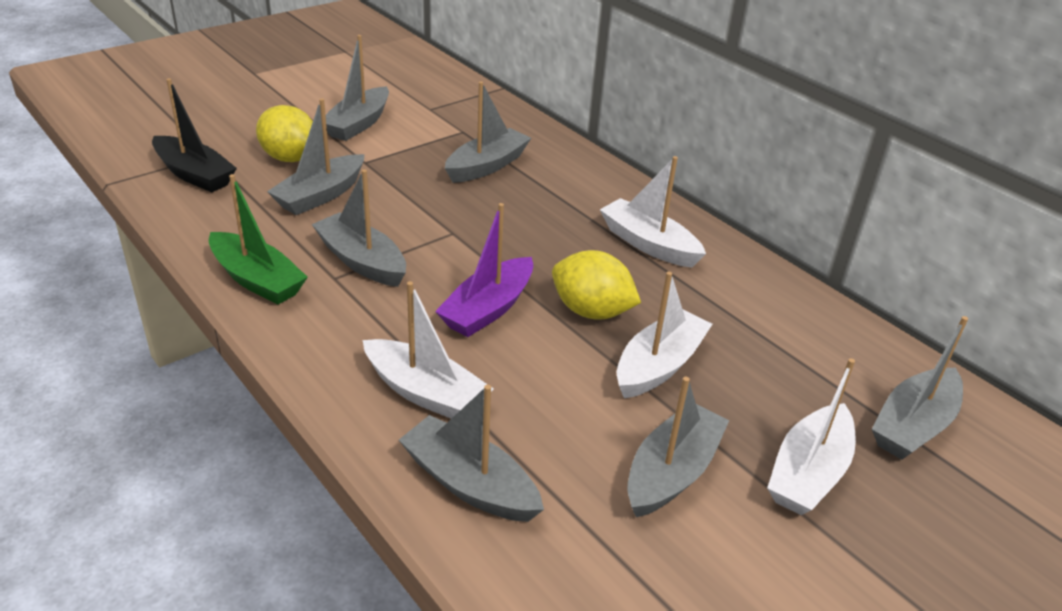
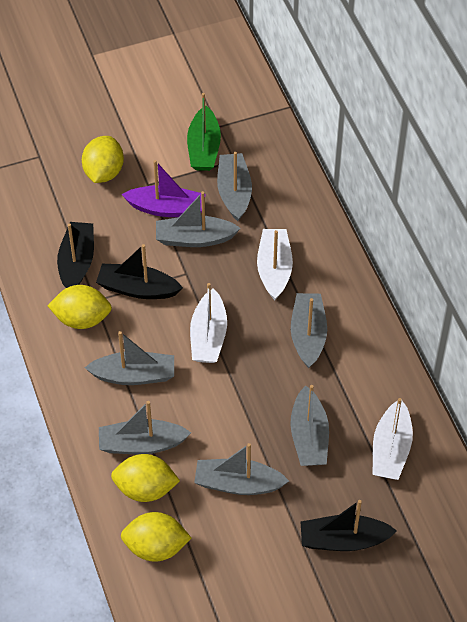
black boat: [152,78,237,192] = 1 -> [57,222,94,288] [96,244,183,299] [301,500,397,551] = 3
white boat: [363,281,494,419] [600,156,706,268] [617,271,713,398] [767,358,856,515] = 4 -> [190,283,227,363] [257,229,293,300] [373,398,413,480] = 3
yellow lemon: [256,105,313,162] [552,250,641,320] = 2 -> [47,285,112,329] [82,136,124,183] [111,454,180,502] [121,512,191,562] = 4

